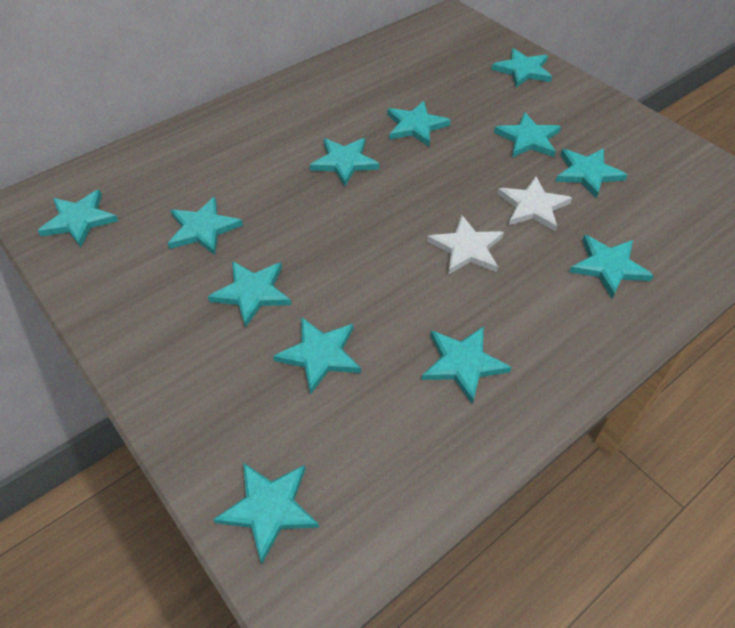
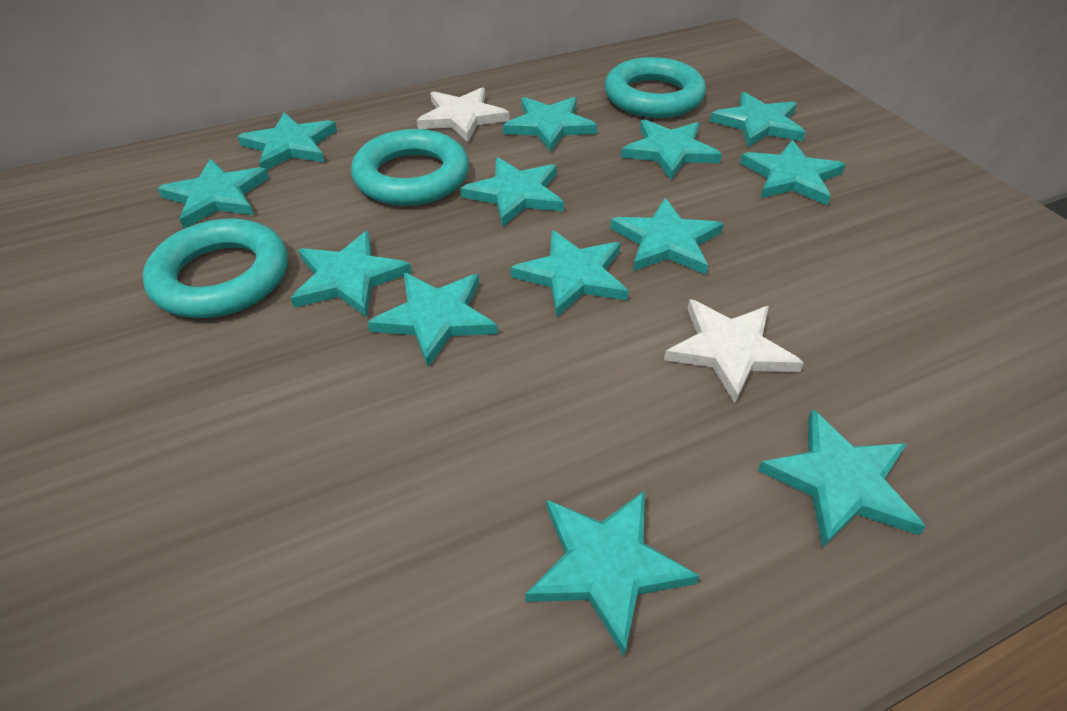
turquoise ring: none = 0 -> [143,218,288,318] [351,129,469,206] [605,57,706,118] = 3
turquoise star: [38,190,118,247] [168,197,243,255] [208,261,291,328] [213,462,319,564] [273,317,361,395] [310,138,380,186] [387,101,451,146] [422,326,512,405] [492,48,552,87] [494,112,561,157] [555,148,627,198] [569,235,654,298] = 12 -> [157,159,269,229] [237,112,337,170] [291,231,412,317] [368,273,498,367] [460,157,564,227] [503,97,597,152] [511,230,629,318] [525,491,700,656] [610,198,723,275] [621,119,722,180] [710,92,806,147] [740,140,846,206] [758,409,926,547] = 13

